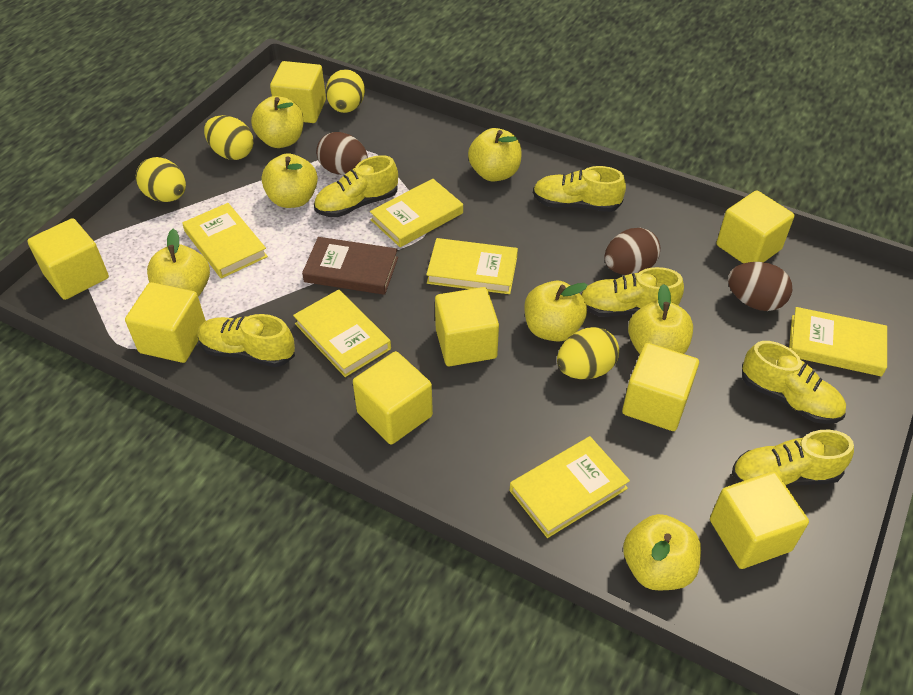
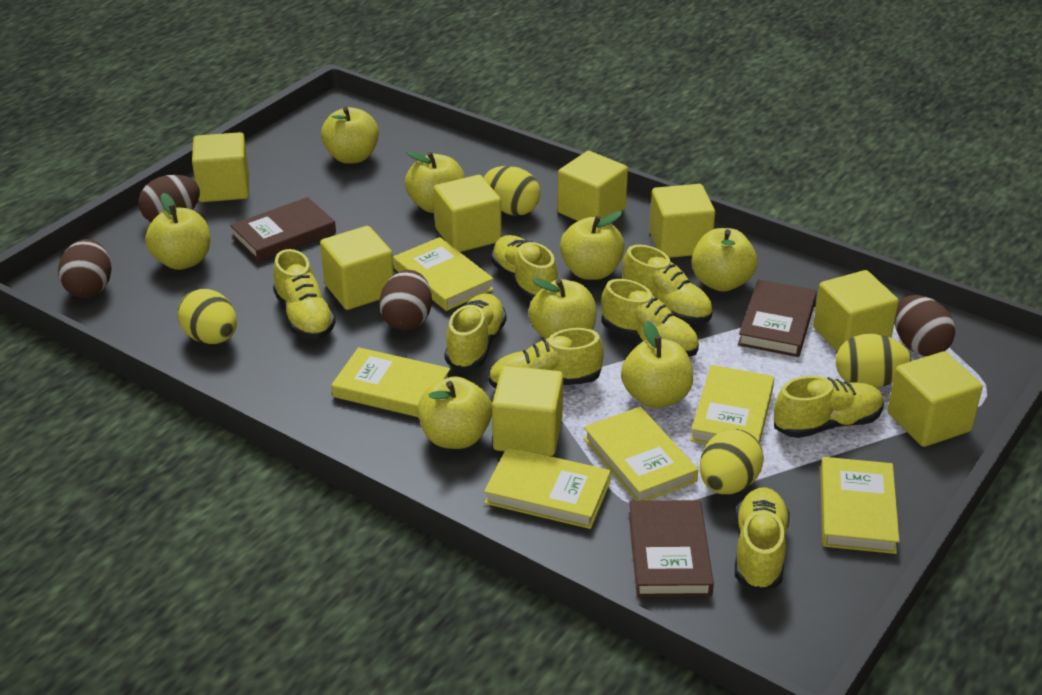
brown book: [302,237,398,295] = 1 -> [230,197,336,262] [629,500,714,597] [738,279,817,357] = 3
brown egg: [316,132,368,175] [604,228,660,275] [728,262,792,311] = 3 -> [58,239,112,298] [139,175,200,222] [379,270,432,330] [895,295,955,356] = 4
yellow apple: [147,229,210,296] [251,96,304,148] [261,153,318,208] [468,128,521,182] [524,281,588,342] [623,514,701,590] [628,284,693,354] = 7 -> [145,193,210,270] [321,107,379,164] [405,151,465,213] [418,376,492,449] [528,278,596,339] [560,211,625,280] [621,320,693,408] [691,228,757,292] = 8
yellow shoe: [197,314,295,367] [314,155,398,217] [533,166,626,212] [581,267,684,317] [732,430,854,488] [742,341,846,424] = 6 -> [273,249,336,339] [445,293,506,371] [488,328,604,388] [491,235,558,301] [601,279,699,357] [622,245,712,324] [735,487,790,592] [774,376,884,438] = 8

